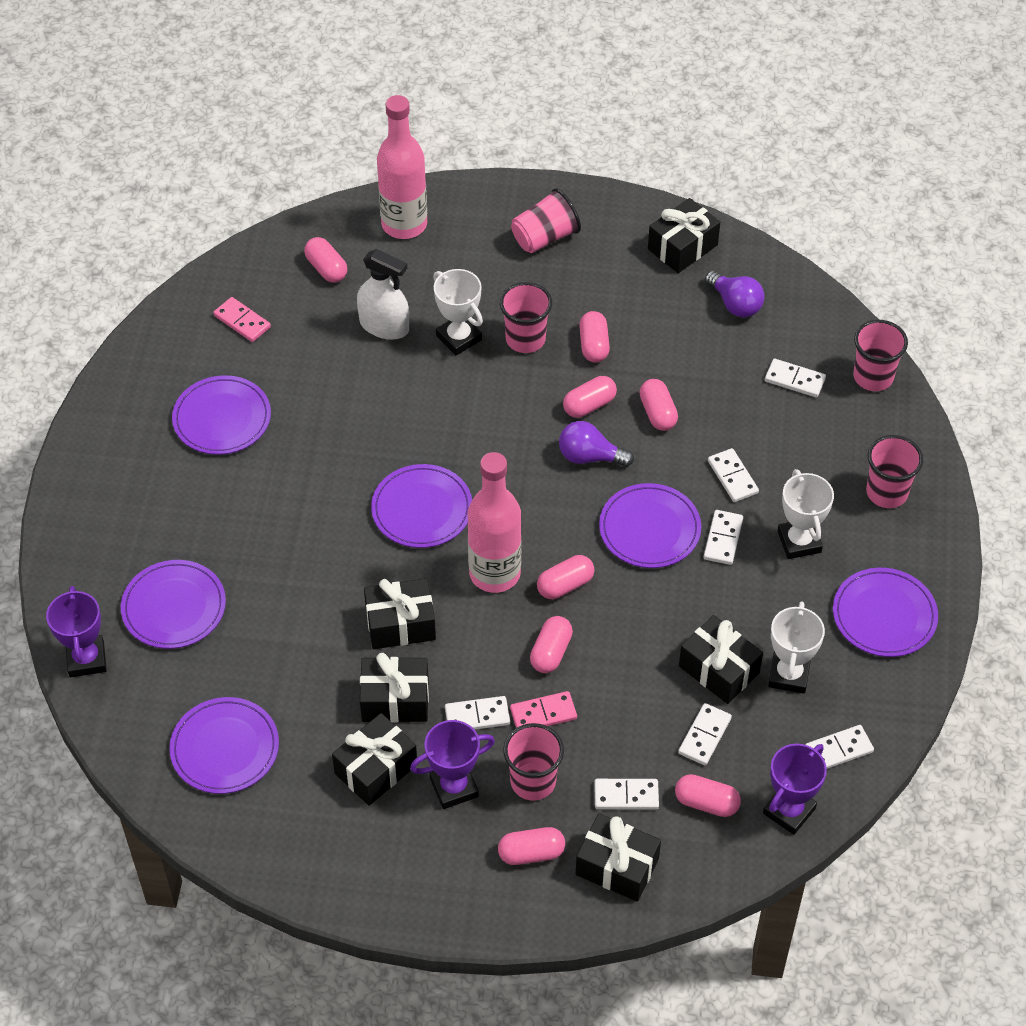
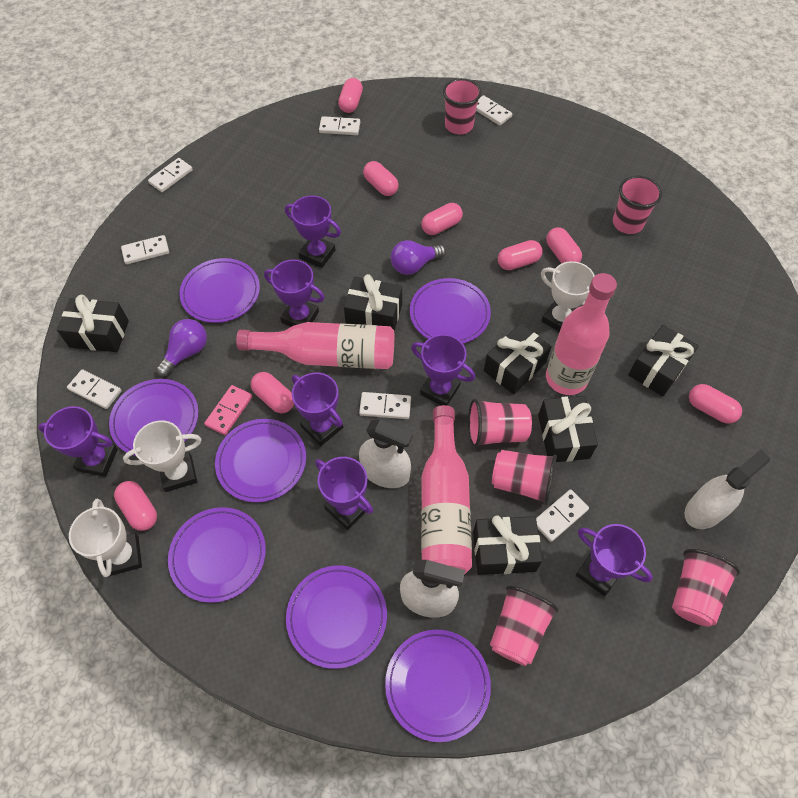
pink bottle: [377,95,427,239] [468,452,521,593] = 2 -> [236,322,394,369] [421,405,472,574] [546,273,617,395] = 3
pink cup: [500,282,552,353] [503,723,564,801] [511,188,581,253] [853,320,908,391] [866,435,923,508] = 5 -> [443,78,482,134] [468,398,532,447] [490,585,559,666] [492,450,557,505] [613,176,662,234] [672,549,740,627] = 6
pink domino: [213,297,271,342] [510,691,577,728] = 2 -> [204,385,252,435] = 1
purple plate: [121,560,226,649] [169,697,279,794] [172,375,271,455] [371,464,472,548] [599,483,701,568] [833,568,938,657] = 6 -> [109,379,199,456] [168,507,266,603] [179,258,260,323] [215,419,306,503] [286,565,387,669] [385,630,491,742] [410,278,491,344] = 7
purple trophy: [46,586,107,677] [410,720,495,809] [763,744,827,835] = 3 -> [38,406,118,477] [264,260,325,327] [285,195,341,268] [292,372,343,446] [315,457,373,530] [411,334,475,406] [576,524,653,596] = 7
white spray bottle: [357,249,409,340] = 1 -> [359,419,413,488] [400,560,465,618] [684,449,770,529] = 3

